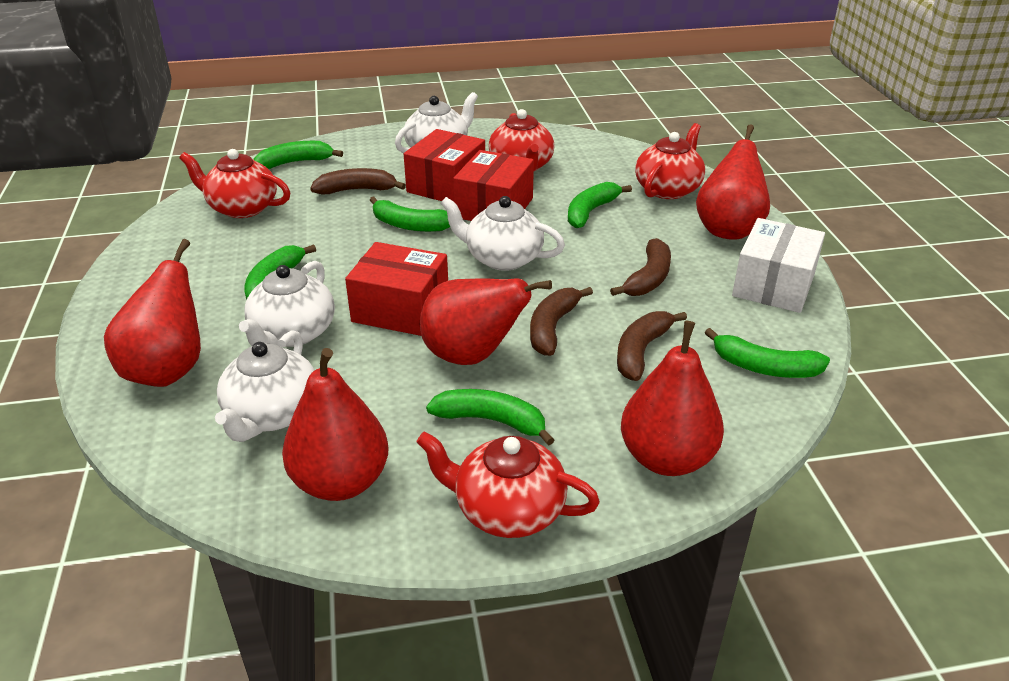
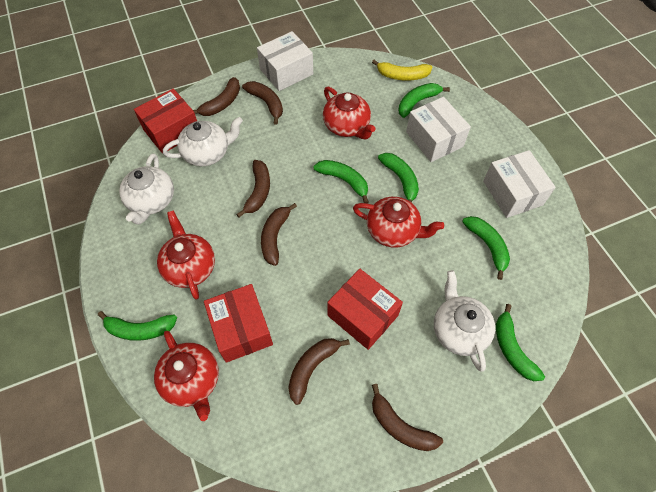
brown banana: [310,168,406,194] [530,287,593,356] [610,238,671,296] [617,311,687,381] = 4 -> [193,77,240,116] [236,160,270,217] [242,81,283,125] [261,203,297,266] [288,338,350,405] [372,384,443,451] = 6
red pear: [104,239,201,387] [282,348,389,501] [420,278,552,365] [621,321,724,476] [696,124,770,240] = 5 -> none = 0
white box: [732,218,825,313] = 1 -> [257,31,313,91] [406,97,471,162] [483,150,556,218] = 3
white teapot: [215,330,315,442] [239,261,335,347] [395,92,478,153] [440,196,565,271] = 4 -> [119,153,174,225] [163,117,243,166] [434,270,495,372] = 3
yellow banana: none = 0 -> [372,60,432,81] = 1

